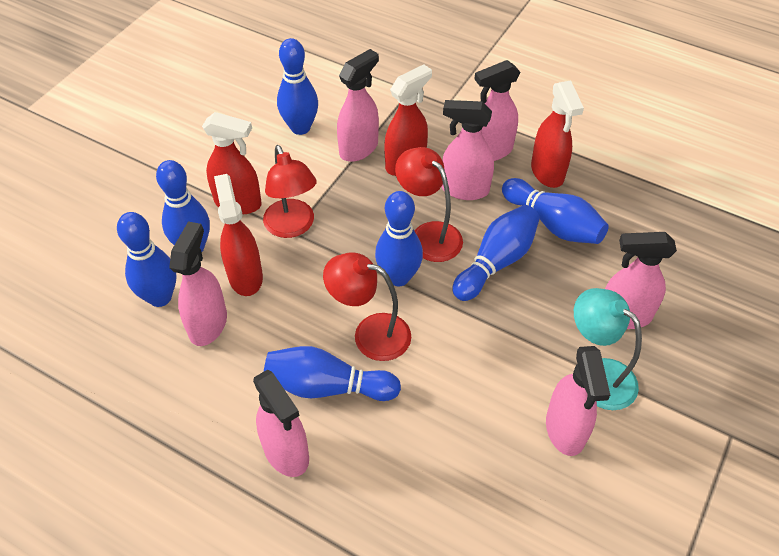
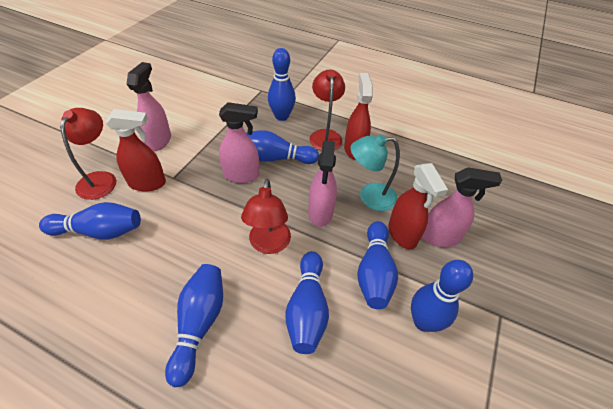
pink spray bottle: [169,222,227,346] [253,369,309,477] [337,49,379,162] [441,100,494,200] [474,60,521,161] [546,346,610,456] [605,232,677,329] = 7 -> [127,62,171,151] [219,102,259,183] [308,141,337,227] [422,167,502,247] = 4
red spray bottle: [202,112,262,215] [214,174,263,296] [384,64,432,176] [531,81,584,188] = 4 -> [105,109,166,191] [344,73,373,160] [388,163,448,249] = 3

